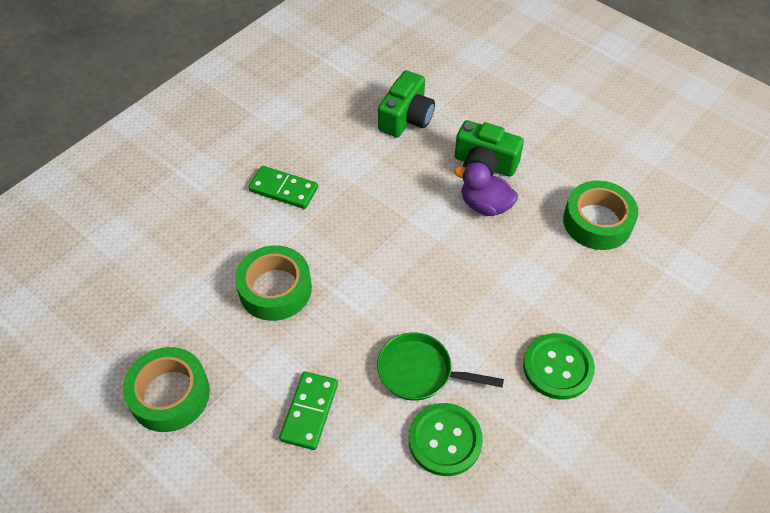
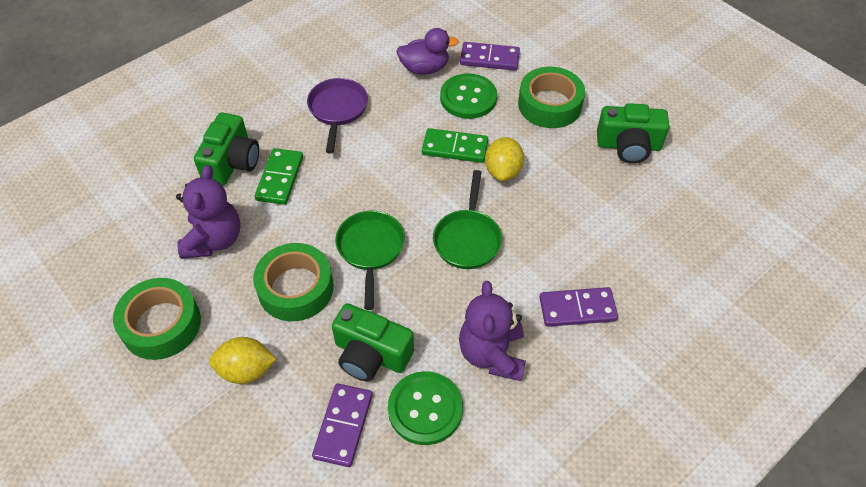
green camera: [378,70,435,137] [455,120,524,177] = 2 -> [194,113,259,186] [332,303,414,382] [597,103,669,164] = 3
green pan: [377,332,504,401] = 1 -> [335,211,405,310] [433,170,502,269] = 2
purple domino: none = 0 -> [312,383,373,467] [460,42,520,70] [540,287,618,327] = 3
purple pan: none = 0 -> [307,78,368,154] = 1
purple teddy bear: none = 0 -> [176,165,240,259] [459,281,526,381] = 2
yellow lemon: none = 0 -> [209,337,276,384] [485,137,524,181] = 2

